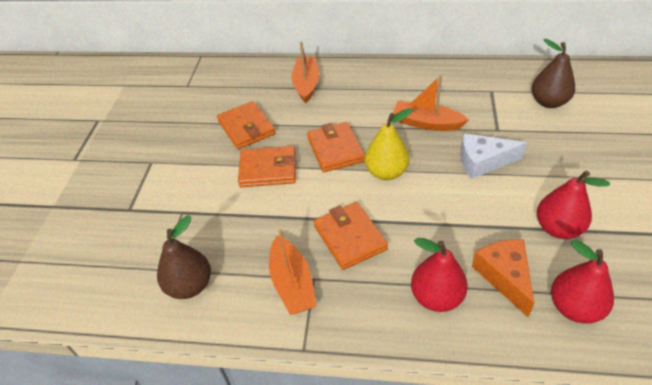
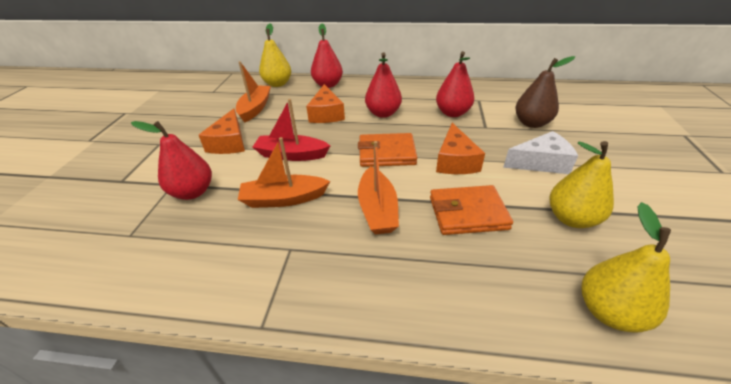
brown pear: [157,216,211,299] [532,39,575,108] = 2 -> [515,56,575,128] = 1
orange cheese: [472,239,535,317] = 1 -> [199,108,245,154] [306,84,345,123] [436,123,485,174] = 3
orange wallet: [217,101,275,149] [238,146,296,187] [307,122,365,173] [314,202,388,270] = 4 -> [358,133,417,167] [430,185,513,235] = 2
red boat: none = 0 -> [252,99,330,161] = 1
red pear: [411,238,468,312] [537,171,610,239] [551,240,614,324] = 3 -> [131,121,212,200] [311,24,343,88] [365,52,402,118] [436,51,474,117] = 4
yellow pear: [364,108,413,180] = 1 -> [259,24,291,87] [549,141,614,228] [582,202,671,332] = 3

